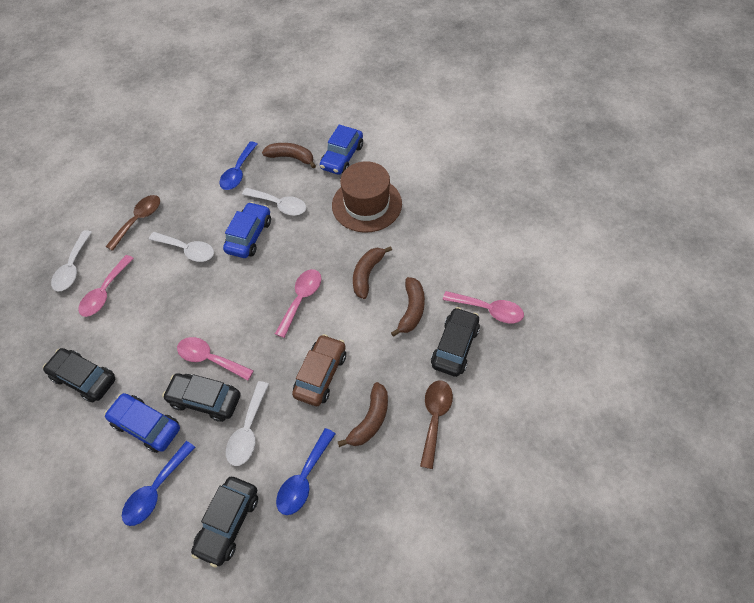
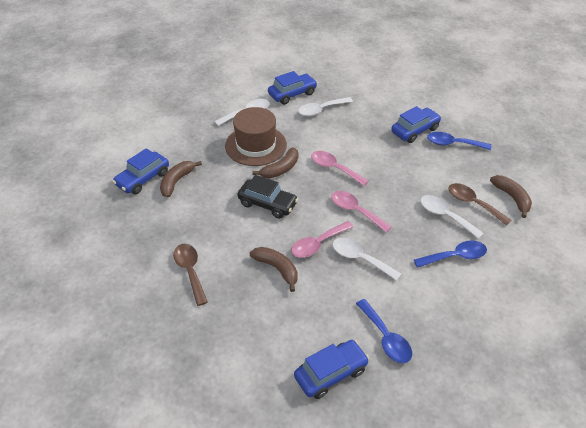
black car: [43,348,115,402] [162,373,241,422] [191,477,258,568] [431,307,480,377] = 4 -> [237,175,298,219] = 1
blue car: [104,393,180,453] [223,202,271,258] [320,125,363,175] = 3 -> [112,148,169,194] [268,71,318,105] [294,340,369,399] [391,106,441,143] = 4
brown car: [292,334,346,406] = 1 -> none = 0
pink spoon: [79,255,134,317] [177,337,254,381] [275,269,321,338] [443,291,524,323] = 4 -> [292,221,354,258] [311,151,369,186] [331,191,392,233] = 3

